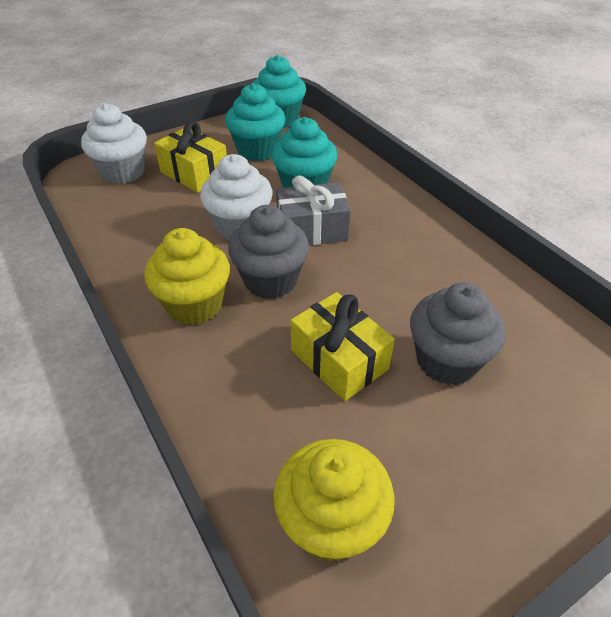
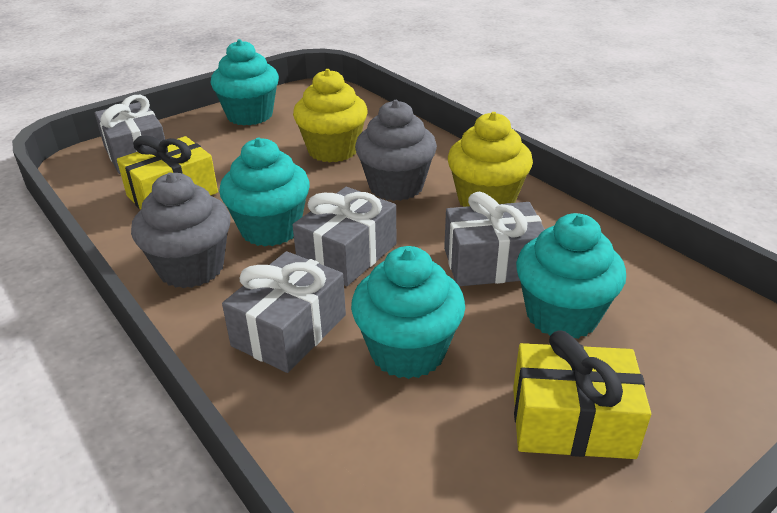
grey gift: [276,176,351,245] = 1 -> [95,95,165,174] [222,251,346,373] [292,187,396,286] [444,192,545,286] = 4
turquoise cupcake: [225,83,286,161] [253,55,306,128] [272,117,337,188] = 3 -> [211,39,279,126] [219,138,310,247] [351,246,465,379] [516,213,626,339] = 4
white cupcake: [81,103,147,184] [200,154,273,240] = 2 -> none = 0

